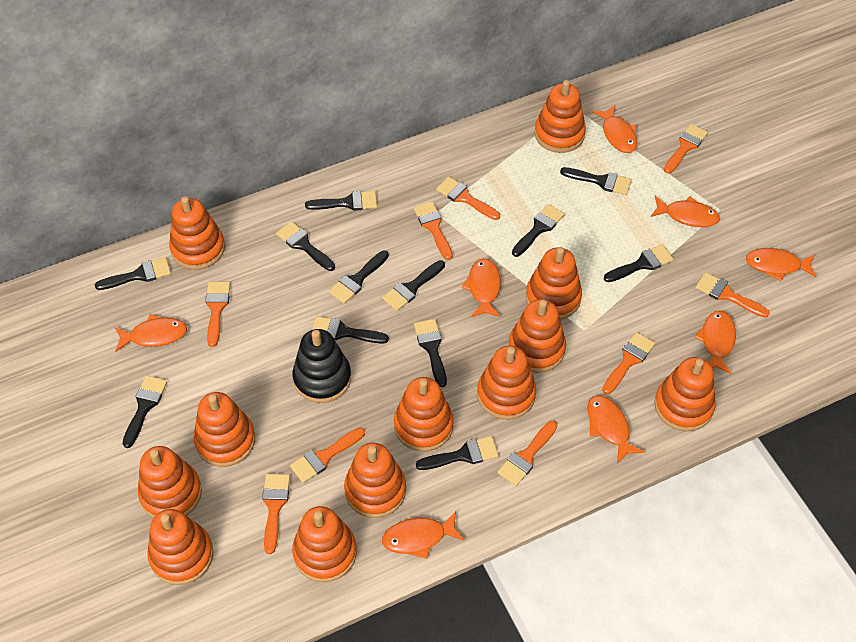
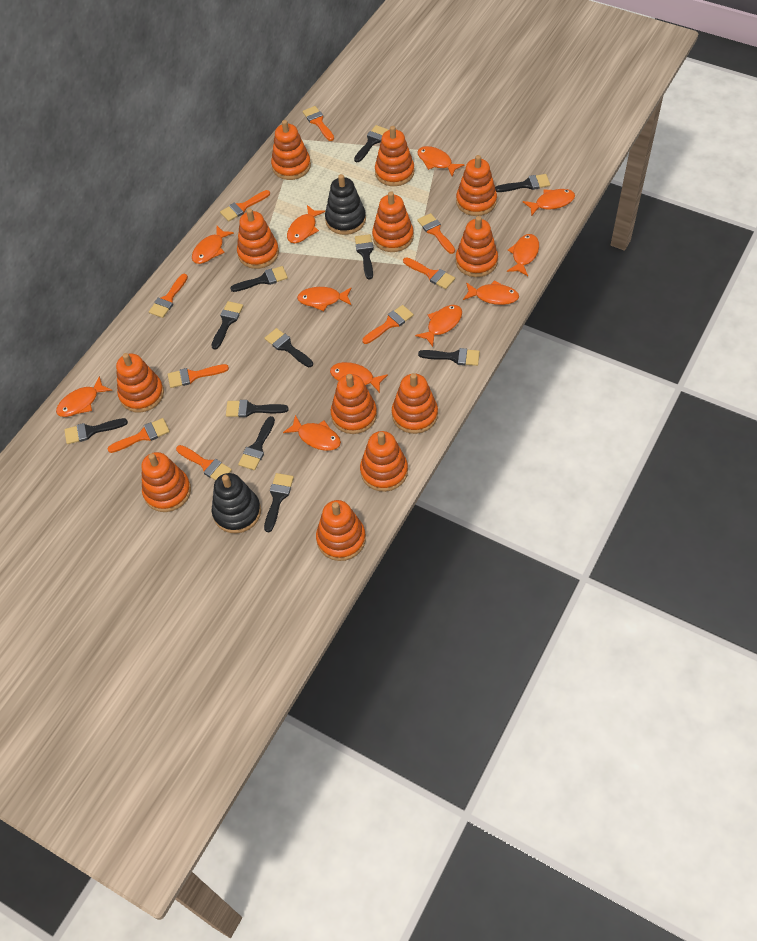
black brush: [95,257,171,290] [122,376,167,448] [276,221,335,271] [305,191,377,211] [312,316,389,343] [329,251,389,304] [382,260,445,311] [414,319,447,387] [416,436,499,470] [512,204,565,257] [560,167,632,195] [604,244,674,282] = 12 -> [64,418,128,444] [211,301,243,350] [226,400,289,417] [230,266,288,292] [238,416,275,470] [264,328,313,367] [264,473,294,532] [354,125,388,162] [355,234,374,279] [418,348,480,366] [495,174,550,192] = 11
black stacking toy: [292,329,351,403] = 1 -> [212,473,261,533] [325,174,366,235] = 2
orange fish: [114,314,187,352] [382,511,464,559] [462,258,501,317] [587,395,644,464] [592,105,637,153] [650,196,720,227] [695,311,736,374] [746,248,816,281] = 8 -> [56,376,112,417] [192,226,234,264] [283,415,341,451] [287,205,325,243] [297,287,352,311] [330,362,388,393] [415,305,462,347] [417,146,465,176] [463,280,519,305] [507,234,539,276] [523,189,575,216] = 11

